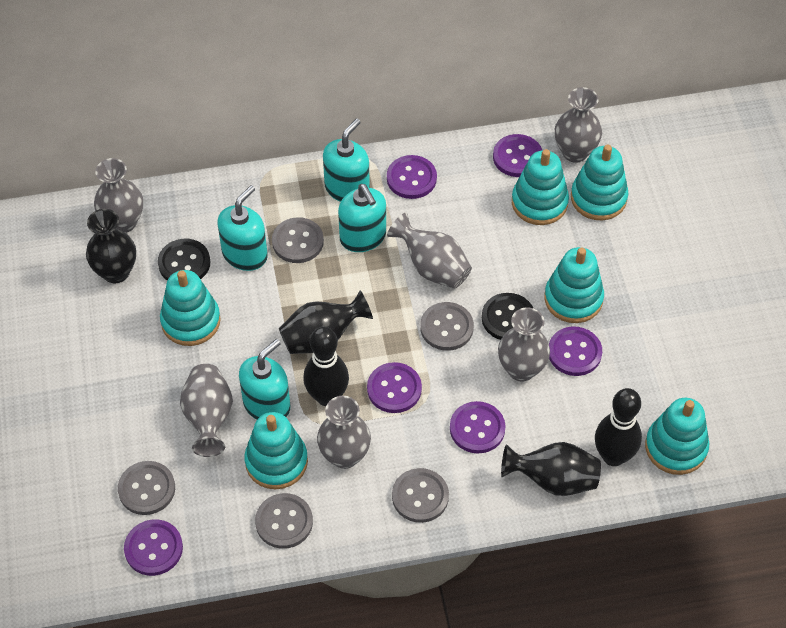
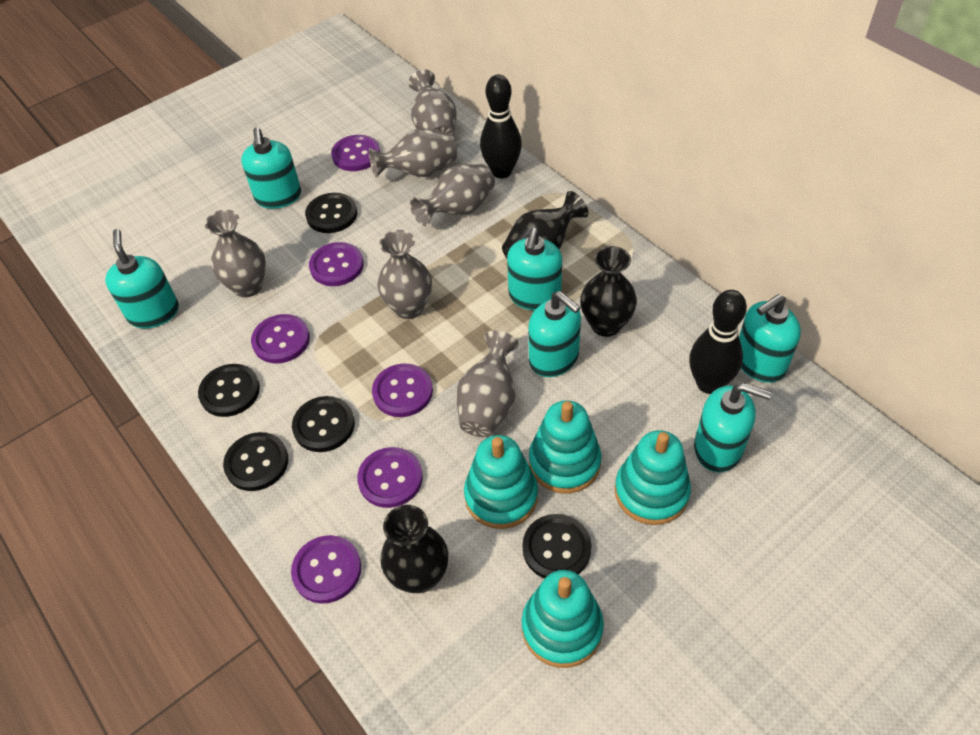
black button: [158,239,210,281] [482,293,534,340] = 2 -> [198,364,260,417] [223,432,288,491] [292,396,355,452] [305,193,357,233] [522,514,592,579] = 5
grey button: [118,461,175,515] [255,493,313,549] [272,217,324,263] [392,468,449,523] [420,302,474,351] = 5 -> none = 0
turquoise soap dispenser: [217,185,268,271] [239,339,290,420] [323,118,370,202] [338,184,386,252] = 4 -> [105,229,179,328] [241,127,301,209] [507,228,562,310] [528,291,581,377] [694,383,772,472] [739,294,801,383] = 6
turquoise stacking toy: [160,270,221,346] [244,412,308,489] [512,149,569,225] [544,247,604,323] [571,145,629,220] [645,398,709,475] = 6 -> [464,435,538,529] [522,570,604,668] [529,400,602,494] [615,430,691,525] = 4

